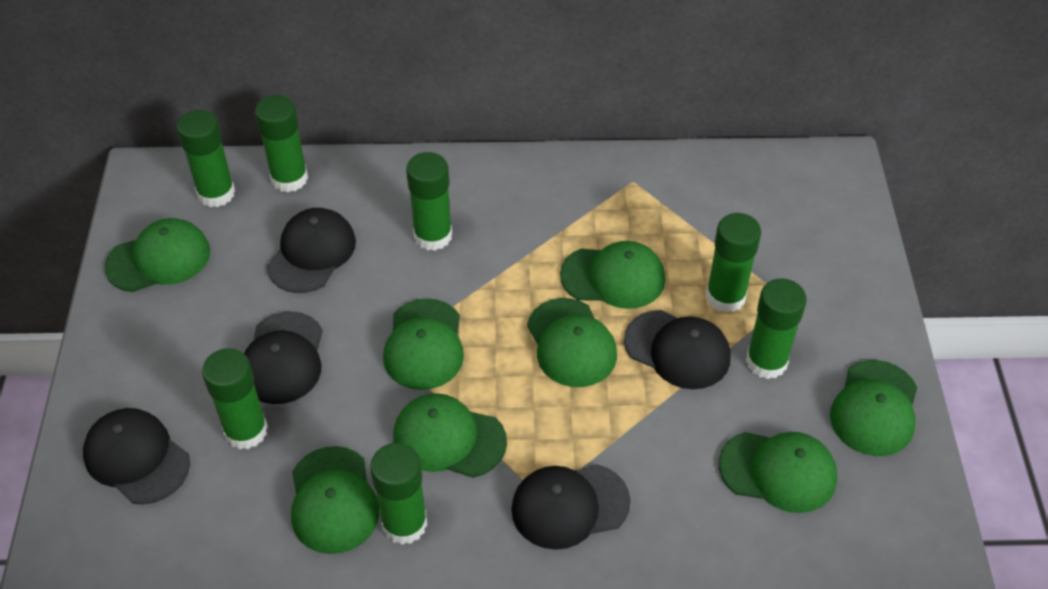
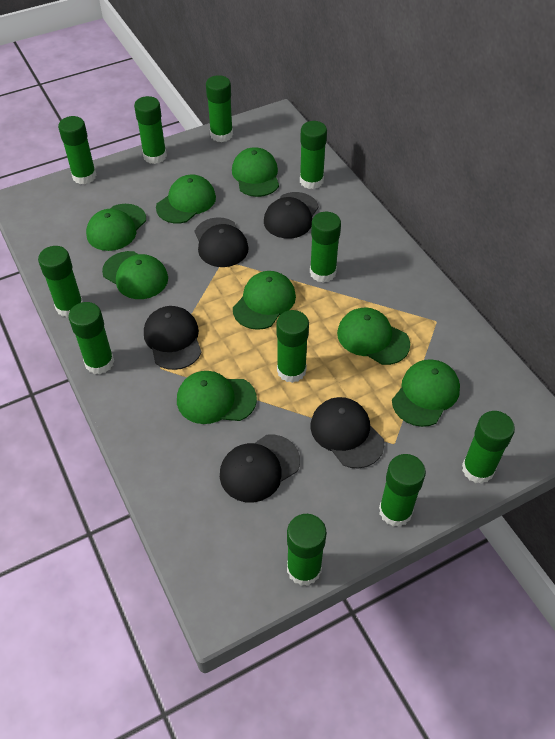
green glue stick: [177,110,235,207] [202,348,268,449] [255,95,308,192] [370,443,427,545] [406,152,452,251] [706,213,761,313] [746,278,807,379] = 7 -> [38,246,83,317] [58,116,97,184] [69,302,114,374] [134,96,167,164] [206,75,233,142] [276,310,309,383] [287,514,327,586] [300,121,327,189] [310,212,341,283] [379,454,426,527] [462,411,515,484] = 11

